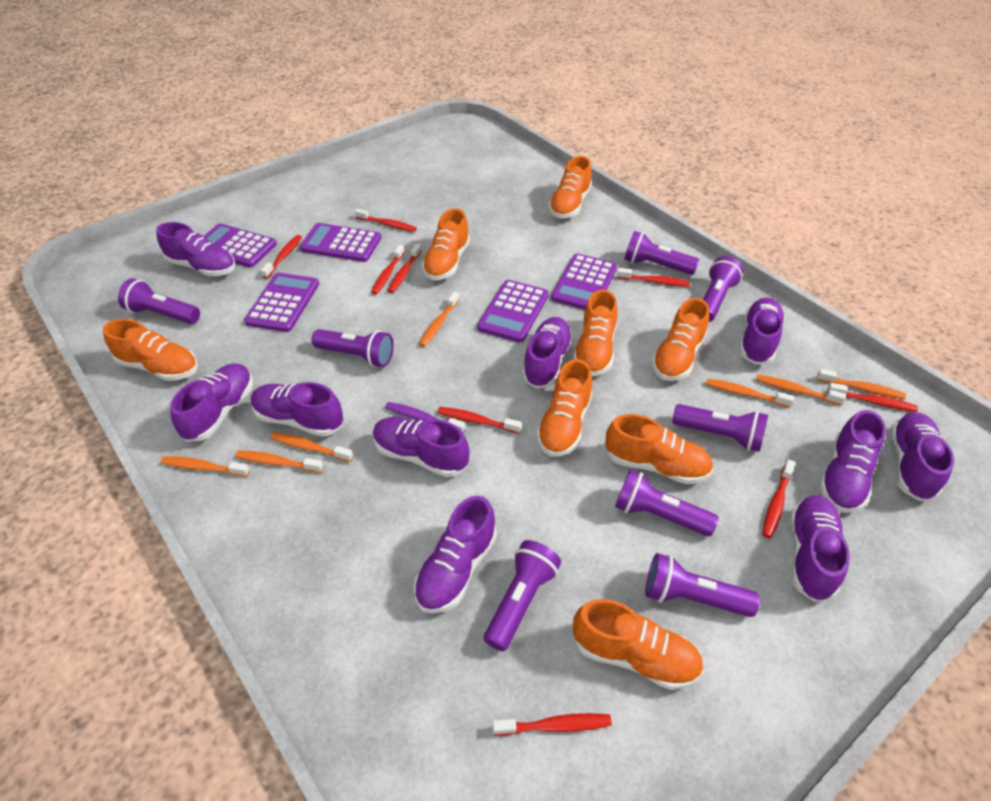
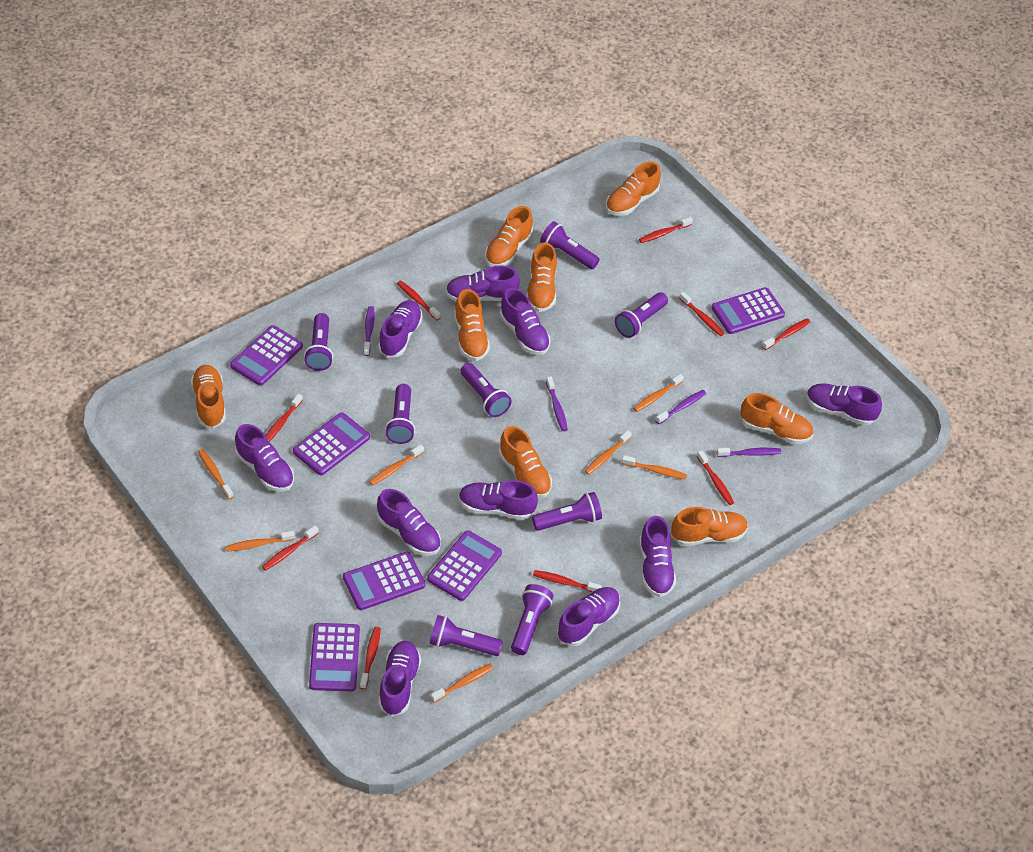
purple calculator: [204,223,277,267] [244,273,319,332] [300,223,381,262] [477,280,549,343] [551,254,617,310] = 5 -> [230,325,303,386] [293,412,370,475] [309,623,360,692] [343,552,426,610] [427,530,502,601] [711,287,785,334] = 6
purple toothbrush: [385,402,465,433] = 1 -> [363,306,375,356] [546,376,568,431] [656,390,706,424] [717,448,781,457] = 4

